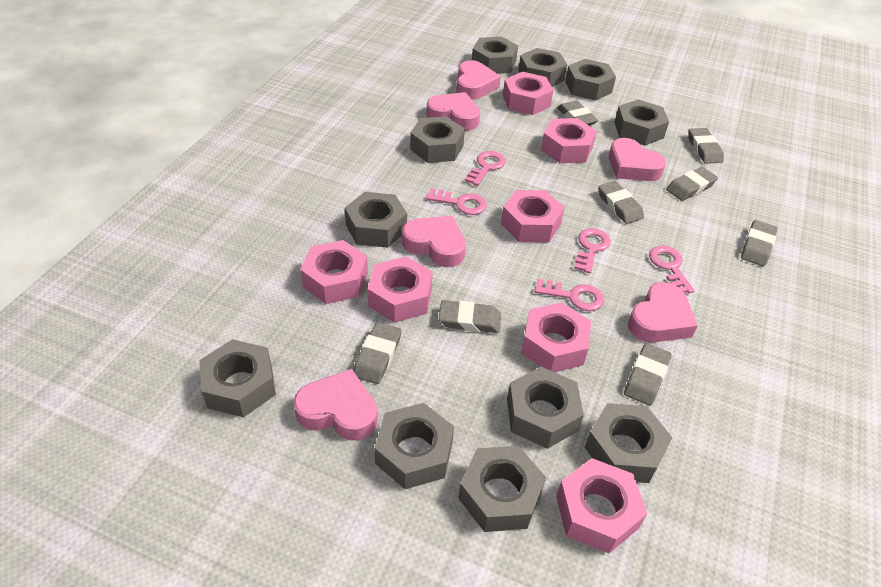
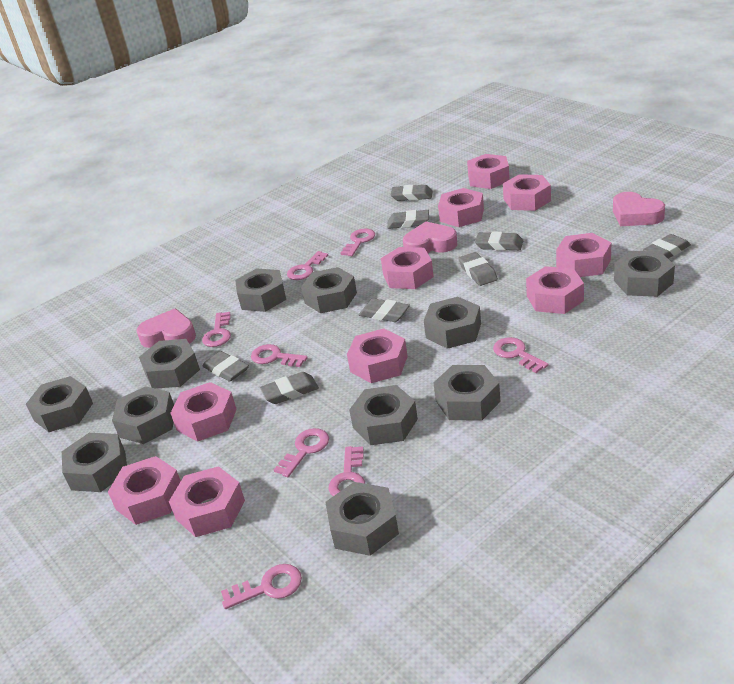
pink heart: [293,369,378,441] [402,216,466,267] [426,92,480,131] [456,60,501,100] [609,138,666,181] [628,282,698,342] = 6 -> [136,308,196,348] [403,221,457,253] [613,192,665,226] = 3
pink key: [426,188,487,215] [465,151,506,186] [535,279,604,311] [574,228,611,273] [649,246,695,293] = 5 -> [202,312,231,347] [221,564,302,609] [251,344,308,367] [274,428,329,477] [287,251,329,280] [328,446,365,496] [340,229,375,256] [493,337,549,373] = 8
pink nut: [300,240,368,304] [367,256,433,323] [501,190,565,243] [503,72,553,115] [521,302,591,372] [541,118,597,163] [556,458,647,554] = 7 -> [108,456,181,525] [169,466,245,537] [170,382,237,441] [347,328,408,383] [381,247,434,289] [438,188,484,227] [467,154,510,189] [503,174,551,211] [526,266,584,314] [556,233,611,277] = 10

